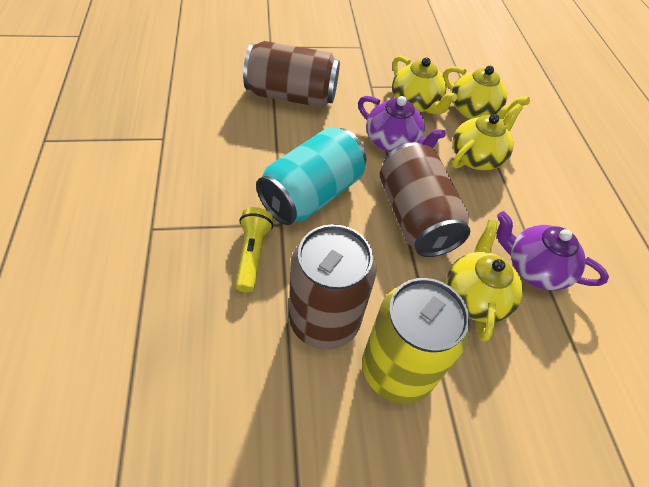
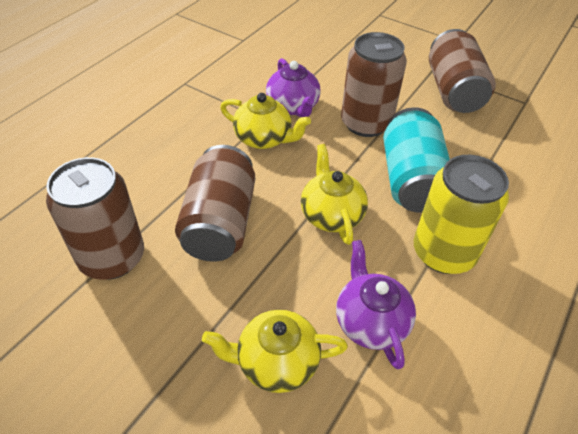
brown can: [243,41,340,108] [289,224,377,350] [380,142,470,257] = 3 -> [46,157,144,280] [175,145,255,262] [341,32,407,137] [429,29,496,113] = 4
yellow flashlight: [235,207,273,293] = 1 -> none = 0
yellow teapot: [392,56,458,114] [443,66,530,119] [446,220,523,341] [452,103,523,170] = 4 -> [202,310,348,393] [220,93,311,149] [301,144,368,245] = 3

